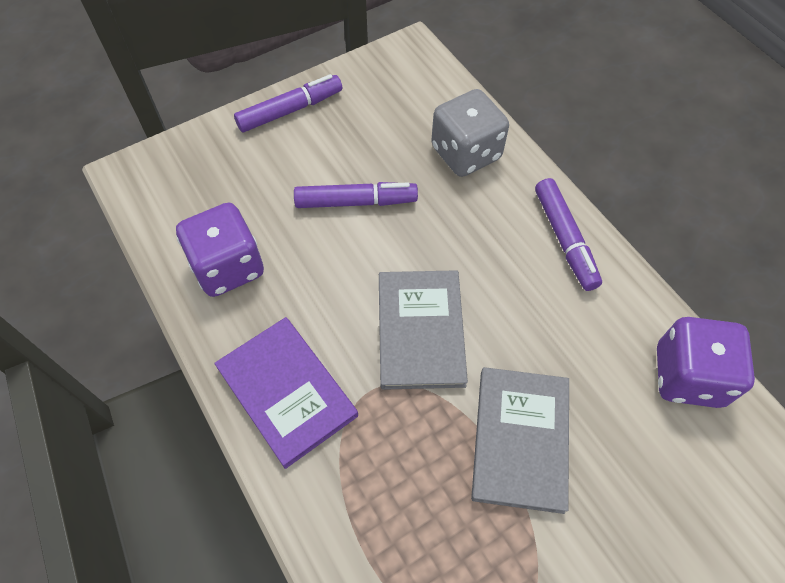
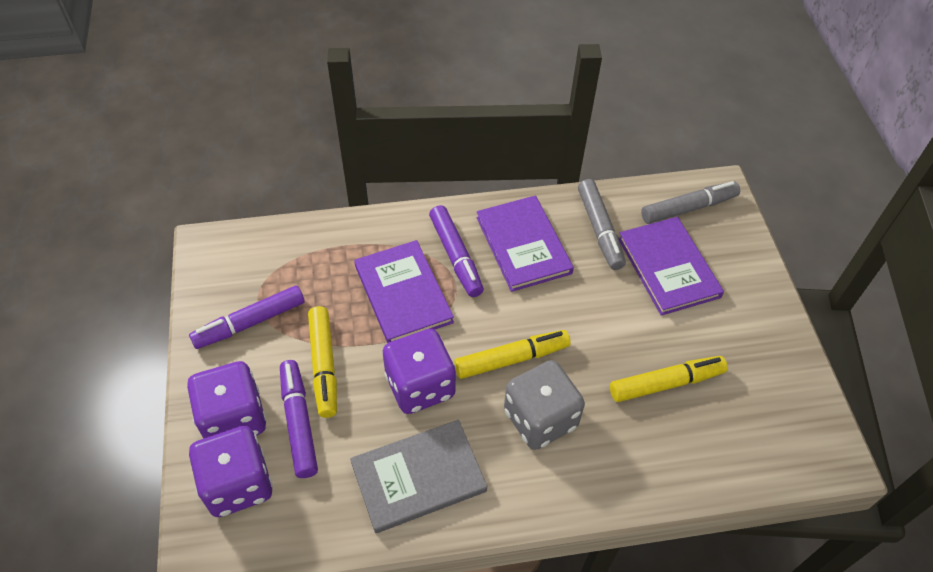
grey book: [379,270,468,390] [471,367,569,514] = 2 -> [350,420,487,533] = 1
grey marker: none = 0 -> [578,179,626,270] [641,181,740,224] = 2
purple book: [214,317,358,469] = 1 -> [354,240,454,343] [476,196,574,292] [619,217,724,316] = 3
purple dice: [176,203,264,297] [657,317,755,408] = 2 -> [187,361,266,439] [189,426,273,517] [383,329,456,414] = 3
yellow marker: none = 0 -> [308,306,337,418] [454,330,571,379] [610,356,728,402] = 3

